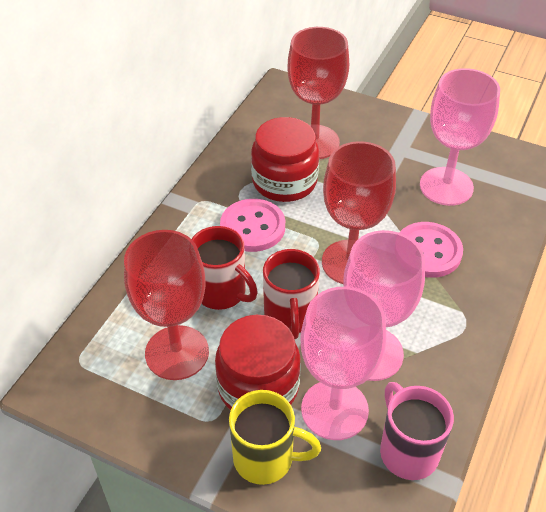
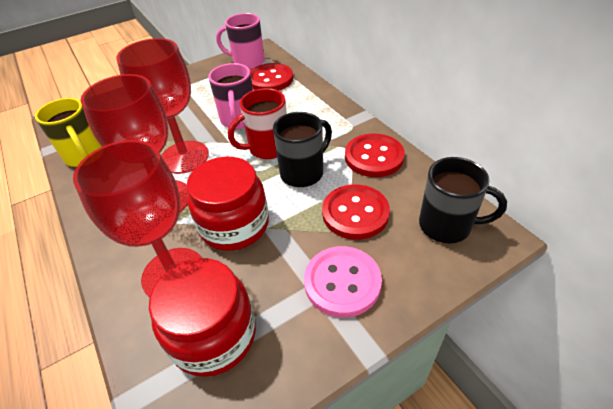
black mug: none = 0 -> [273,112,332,187] [419,157,507,243] = 2
pink button: [220,199,285,252] [399,222,463,278] = 2 -> [304,246,382,318] = 1
pink goblet: [300,287,386,440] [343,230,425,381] [420,68,500,206] = 3 -> none = 0
pink mug: [380,382,454,480] = 1 -> [208,63,253,129] [216,13,265,70] = 2
red button: none = 0 -> [250,63,293,91] [322,184,390,240] [345,133,405,177] = 3
red mug: [192,226,258,310] [263,249,320,339] = 2 -> [228,88,287,159] = 1

